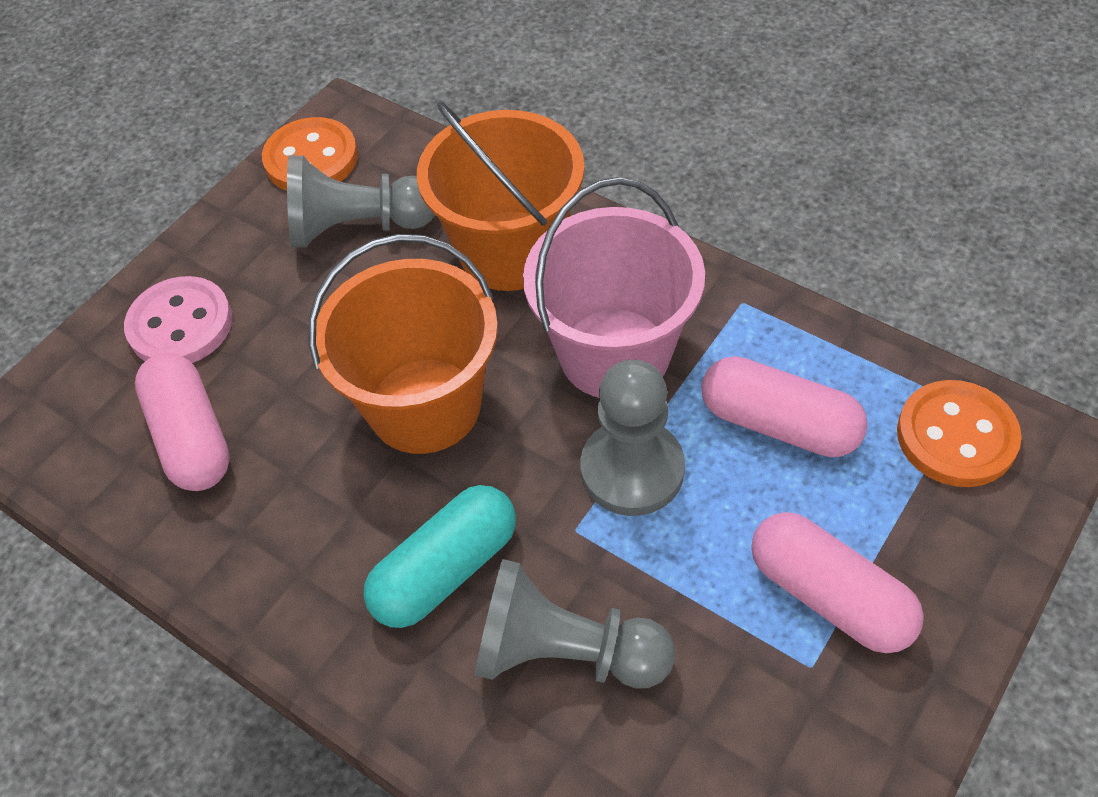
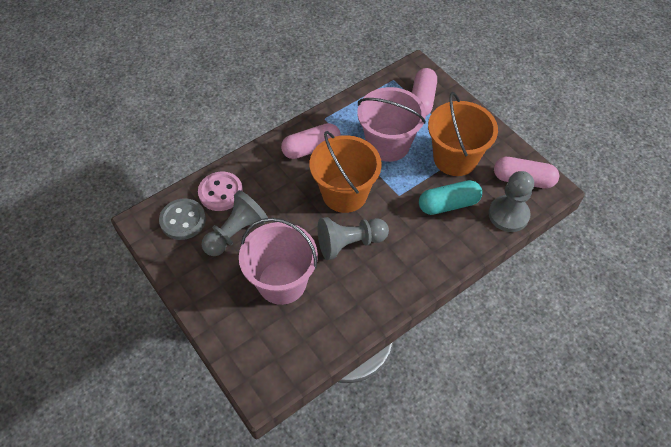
grey button: none = 0 -> [159,198,206,240] = 1
orange button: [262,117,358,191] [897,380,1022,487] = 2 -> none = 0
pink bucket: [523,177,705,398] = 1 -> [239,218,318,305] [357,87,426,162] = 2

